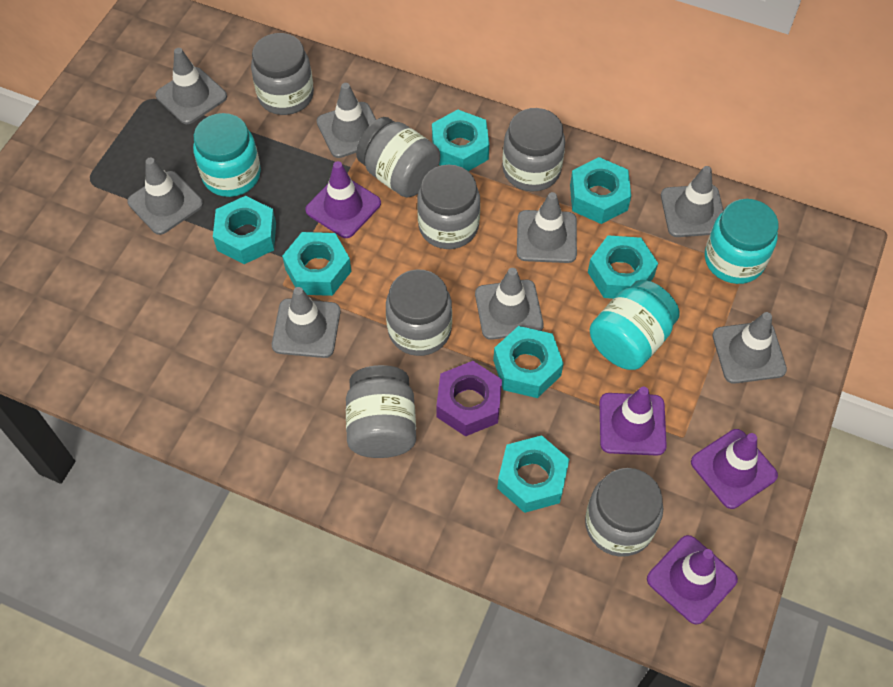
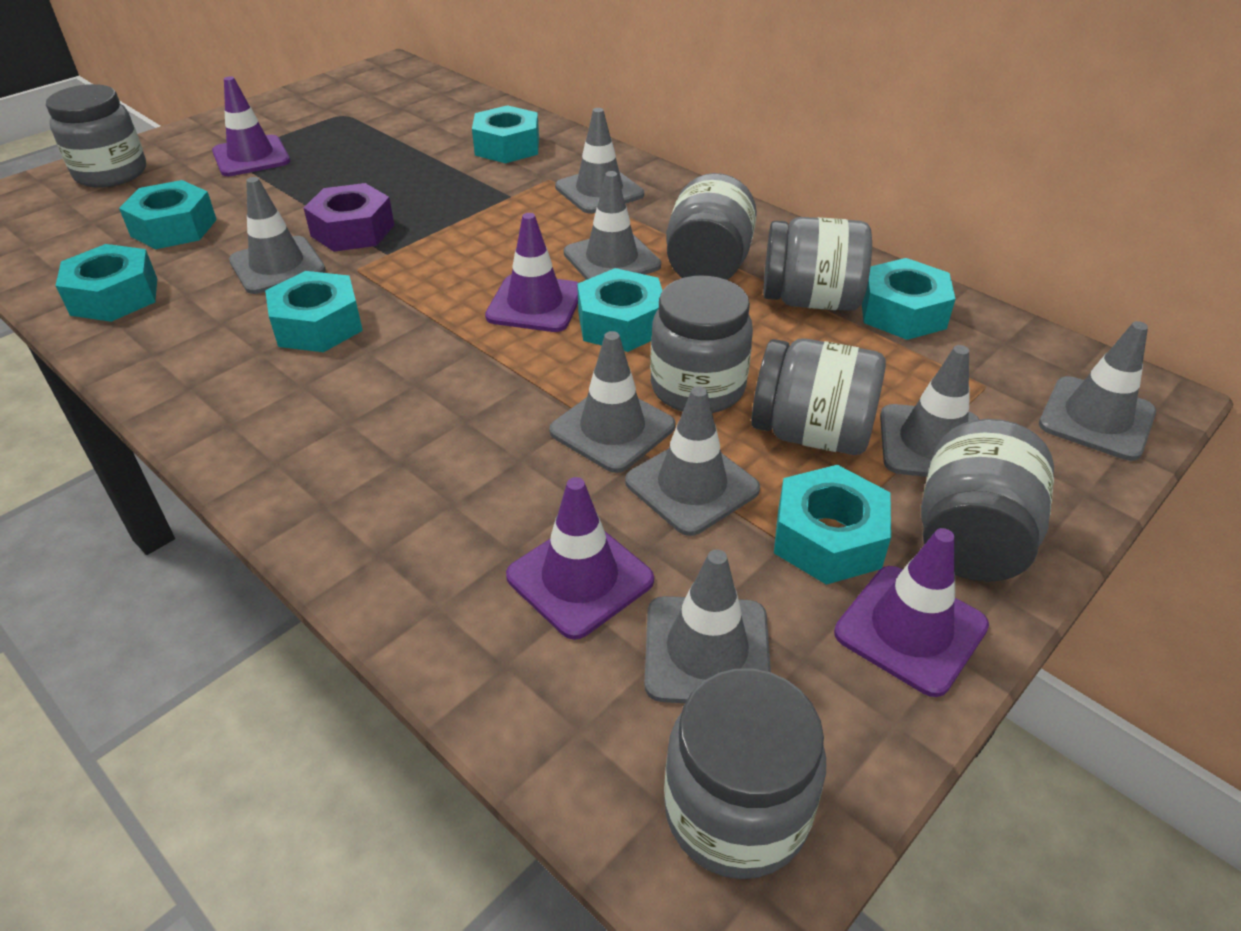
turquoise jar: [193,113,261,197] [589,280,680,370] [705,199,778,284] = 3 -> none = 0

